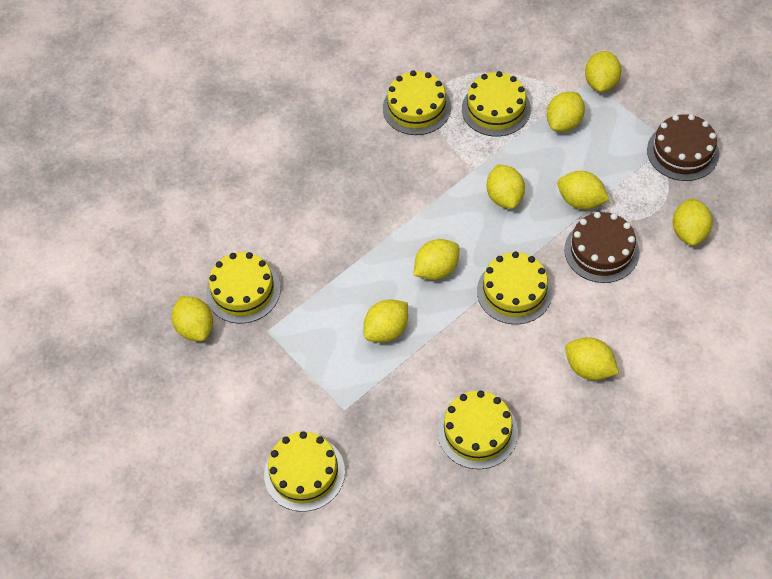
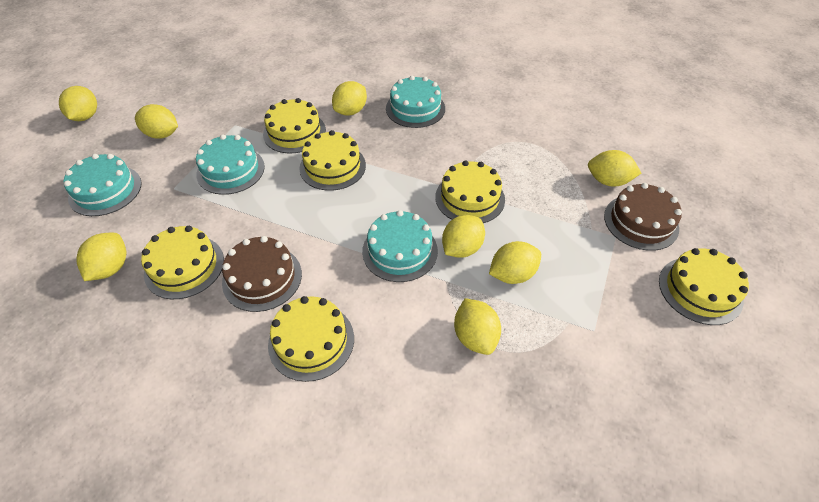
turquoise cake: none = 0 -> [64,154,142,216] [196,134,265,195] [362,210,438,282] [386,76,445,128] = 4
yellow lemon: [172,296,213,341] [364,299,408,343] [413,239,460,280] [487,164,525,209] [547,92,585,132] [557,171,609,210] [565,338,619,380] [585,51,621,92] [672,198,713,246] = 9 -> [59,86,97,121] [76,233,126,281] [135,104,178,139] [332,81,367,115] [442,215,485,258] [454,298,501,355] [489,241,541,284] [588,150,641,187] = 8

